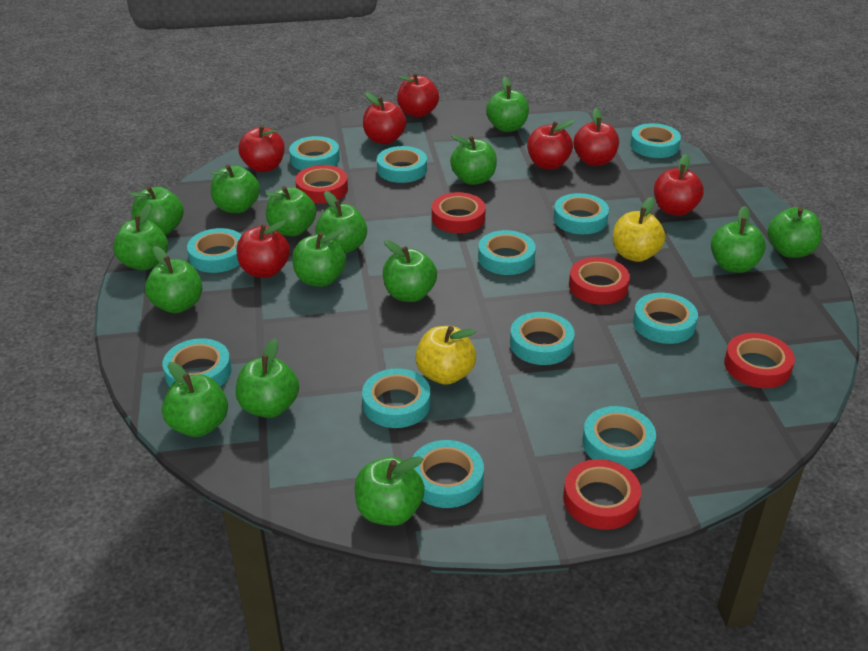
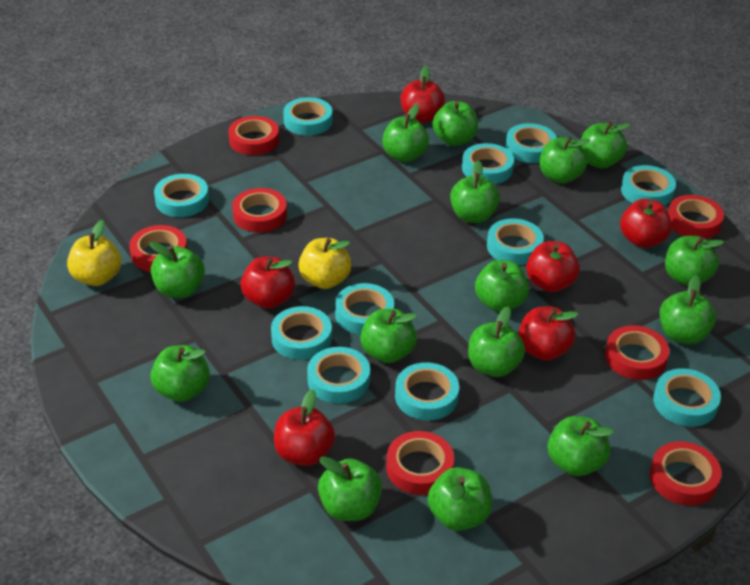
red apple: [236,220,290,278] [238,125,285,172] [363,92,407,144] [397,73,439,117] [527,120,574,170] [574,108,619,166] [654,154,704,216] = 7 -> [241,257,295,309] [274,389,335,466] [401,66,445,123] [519,306,579,361] [526,241,580,292] [620,199,672,248] = 6
red tape: [295,165,348,203] [432,192,486,233] [563,459,641,530] [569,257,630,305] [724,333,795,388] = 5 -> [129,225,187,272] [228,116,279,155] [232,188,287,233] [386,431,454,495] [605,325,669,380] [649,441,722,506] [668,195,724,239] = 7
turquoise tape: [162,338,231,387] [187,228,242,273] [289,136,340,171] [362,368,431,428] [377,146,427,183] [413,440,484,508] [478,230,536,275] [510,312,575,365] [554,193,609,234] [582,406,656,470] [630,123,681,158] [633,293,698,344] = 12 -> [154,174,209,217] [271,306,332,360] [283,97,332,136] [307,347,370,404] [335,283,394,335] [395,362,459,420] [462,143,514,184] [487,218,544,265] [506,123,557,163] [621,165,676,206] [653,368,721,427] = 11

